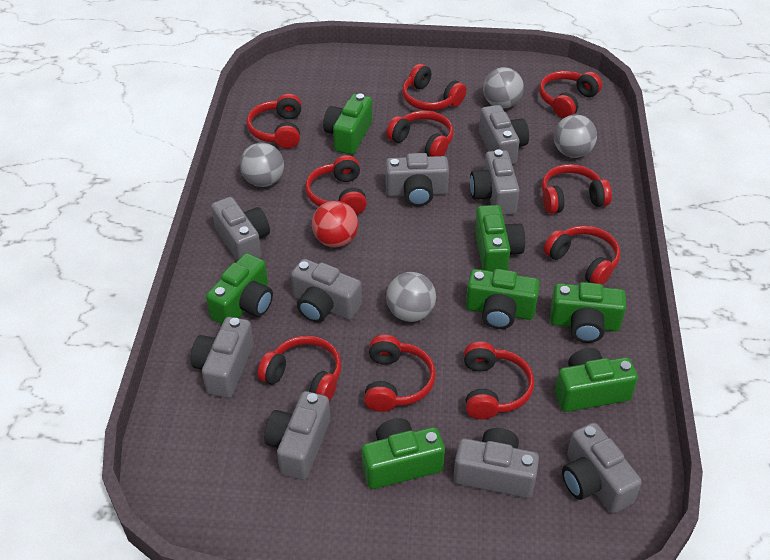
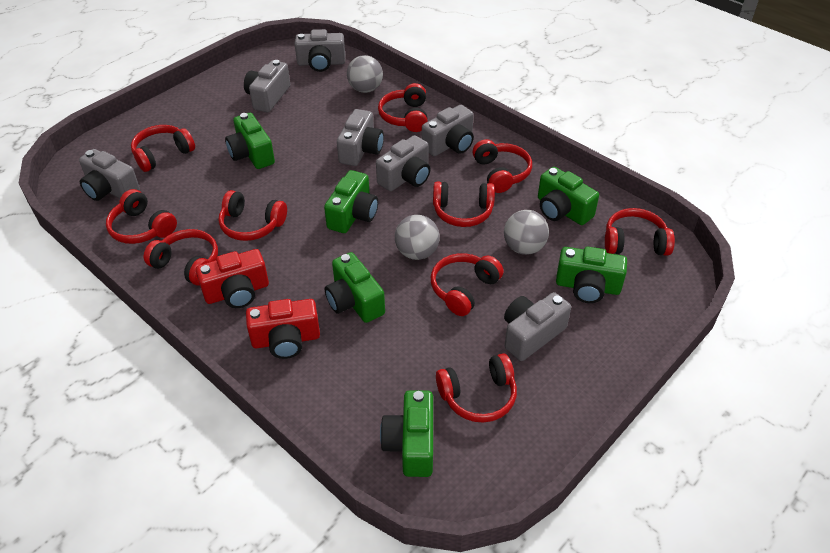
green camera: [206,253,273,324] [323,94,373,155] [362,418,445,489] [466,269,540,329] [475,205,525,272] [550,282,626,343] [555,348,638,412] = 7 -> [225,113,275,169] [324,170,378,233] [325,252,385,323] [380,390,433,477] [538,167,599,225] [556,247,627,303] = 6
grey ball: [240,143,284,187] [386,272,436,322] [483,67,524,108] [554,114,597,158] = 4 -> [347,55,383,93] [395,215,440,260] [504,210,549,255] = 3
grey camera: [191,317,254,398] [211,197,270,261] [264,391,330,480] [291,259,362,323] [386,153,449,207] [453,428,539,498] [470,149,520,215] [479,105,529,165] [562,423,642,513] = 9 -> [79,149,140,201] [244,60,290,112] [295,29,345,72] [337,109,384,166] [376,135,431,191] [422,105,474,156] [504,292,571,361] = 7
red ball: [312,201,358,247] = 1 -> none = 0
red camera: none = 0 -> [196,249,269,308] [246,299,320,359] = 2

